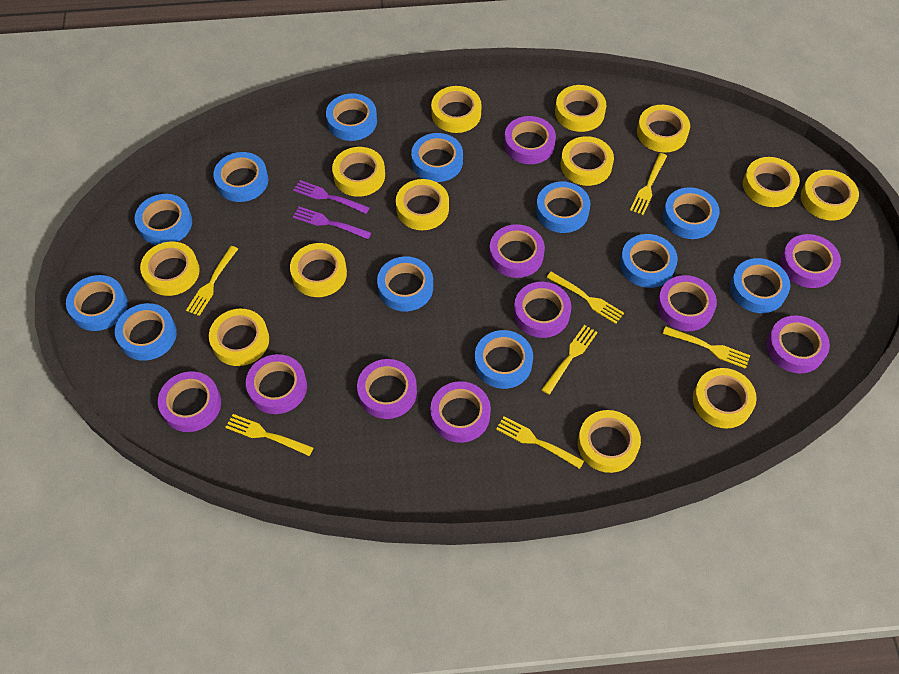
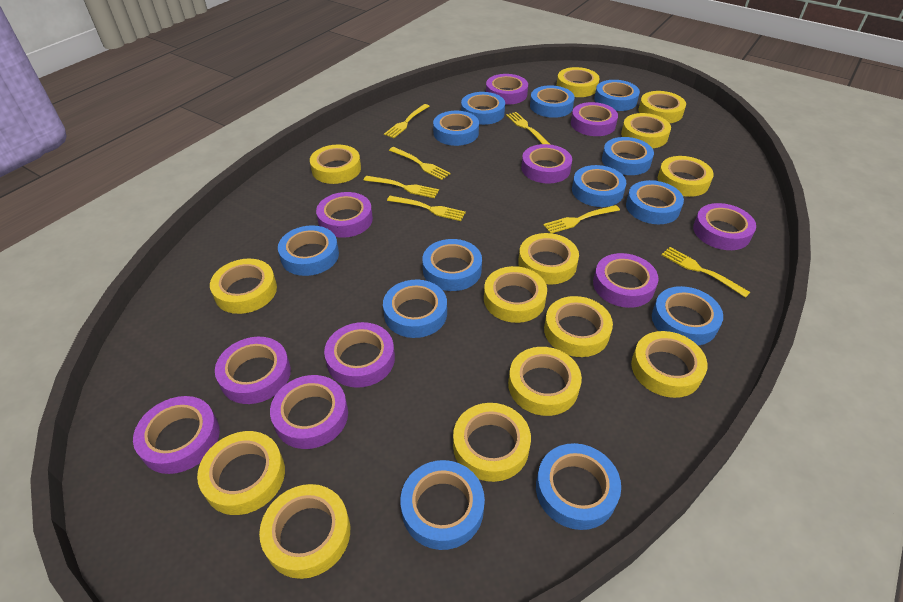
blue tape: [66,275,128,331] [115,303,177,361] [135,194,192,245] [214,152,268,202] [326,93,377,141] [377,256,433,312] [411,133,463,182] [474,330,533,389] [536,182,590,233] [620,234,678,288] [663,187,720,239] [730,258,790,313] = 12 -> [278,225,339,276] [383,280,447,338] [400,460,485,550] [422,239,482,291] [433,111,479,146] [461,92,505,125] [530,85,575,118] [536,443,621,530] [572,165,626,207] [594,80,640,111] [602,137,654,175] [626,180,684,224] [652,286,723,346] = 13
purple fork: [293,180,370,214] [293,207,372,239] = 2 -> none = 0
yellow tape: [140,242,200,296] [209,309,269,366] [290,243,347,297] [332,147,385,197] [396,179,449,230] [431,86,482,133] [555,85,606,132] [561,136,614,186] [578,410,641,473] [637,105,690,153] [693,368,757,429] [743,157,800,207] [801,170,859,220] = 13 -> [197,431,285,515] [210,259,277,314] [259,484,350,579] [310,144,361,184] [453,403,531,482] [484,266,547,323] [508,347,582,416] [518,233,579,285] [544,296,613,357] [556,67,600,97] [621,113,671,148] [631,331,708,398] [639,91,686,123] [658,156,714,197] = 14

